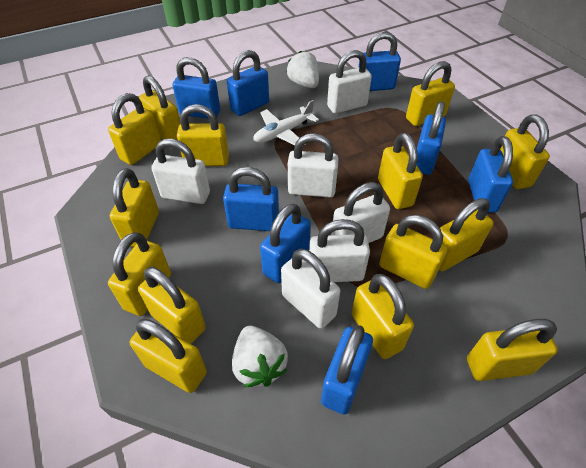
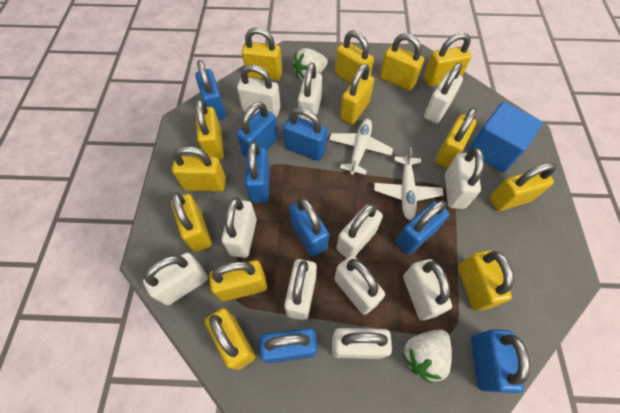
blue cube: none = 0 -> [468,102,543,172] = 1
white padlock: [151,139,210,204] [281,249,340,329] [288,133,338,197] [309,219,370,282] [327,50,372,114] [332,182,390,243] = 6 -> [143,252,208,305] [221,197,257,258] [237,65,281,117] [284,259,317,320] [298,63,322,122] [332,328,392,359] [334,256,385,315] [336,204,383,258] [403,259,452,320] [424,62,463,123] [445,148,484,209] = 11
white plane: [253,100,319,146] = 1 -> [329,119,393,175] [374,147,443,220] = 2
yellow padlock: [108,93,161,165] [108,232,171,316] [110,168,159,247] [130,319,207,393] [138,267,206,344] [139,75,181,140] [177,104,229,166] [352,274,414,359] [378,133,423,209] [379,215,447,289] [406,61,455,126] [439,198,494,271] [467,319,558,381] [500,114,550,189] = 14 -> [171,192,212,252] [172,146,226,192] [196,99,224,160] [205,308,255,370] [209,260,267,301] [242,27,282,80] [335,30,374,84] [340,64,374,125] [380,33,424,91] [424,33,472,86] [435,108,477,168] [458,250,514,311] [489,162,556,211] = 13

